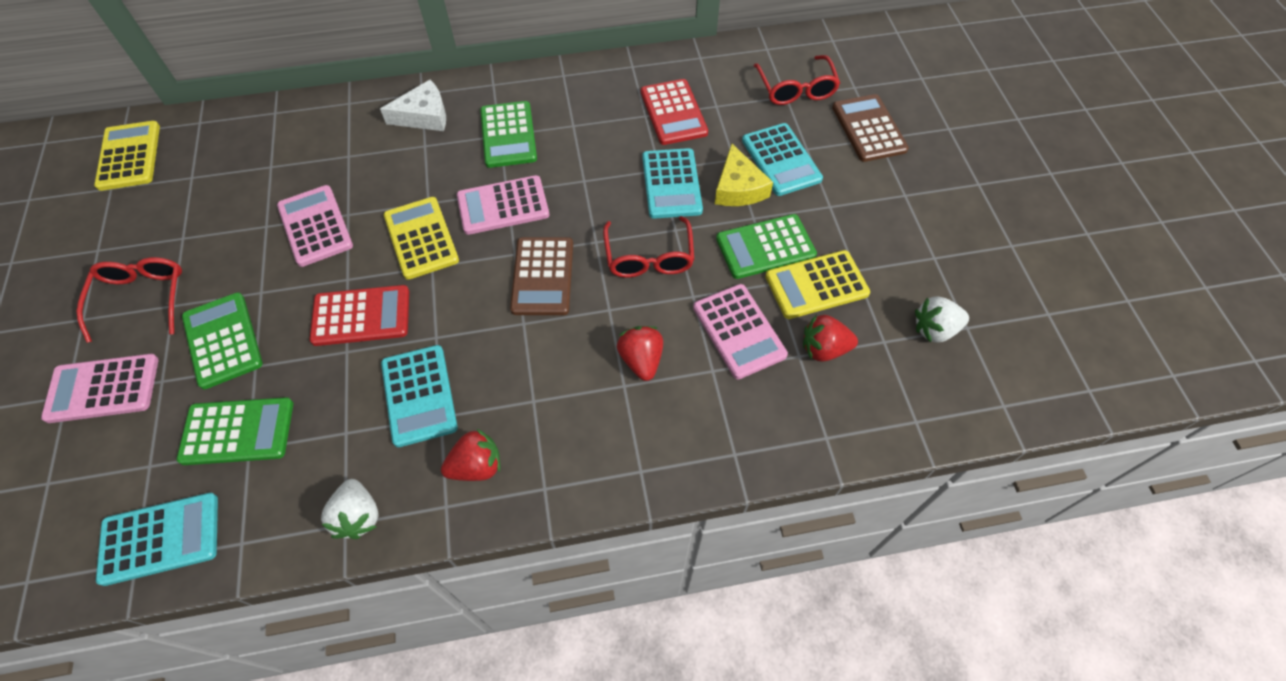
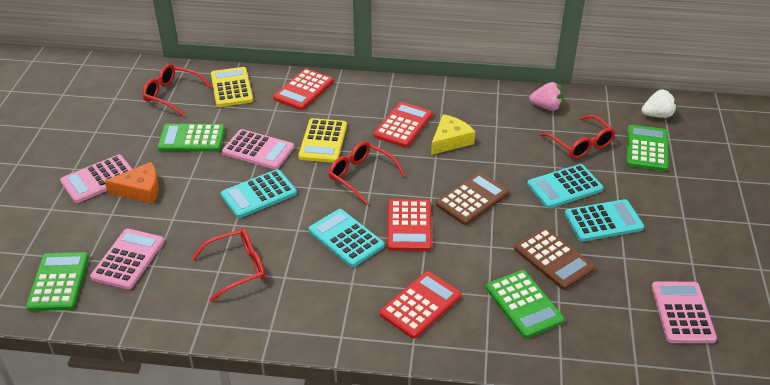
orange cheese: none = 0 -> [105,162,159,204] = 1
pink strawberry: none = 0 -> [529,82,564,111] = 1
red calculator: [309,285,409,346] [641,79,708,145] = 2 -> [273,68,334,110] [374,102,433,147] [380,271,461,339] [387,199,432,251] = 4
red glasses: [77,257,182,343] [603,216,694,278] [753,55,840,105] = 3 -> [142,64,212,116] [192,229,265,302] [328,141,405,205] [539,115,616,159] = 4
red strawberry: [441,428,500,481] [617,326,663,381] [803,315,858,361] = 3 -> none = 0
white cheese: [380,80,446,131] = 1 -> none = 0
white strawberry: [321,479,378,539] [915,296,969,343] = 2 -> [642,90,676,118] = 1
yellow calculator: [94,121,160,191] [384,197,459,280] [765,250,870,319] = 3 -> [211,67,253,107] [298,118,347,163] = 2

